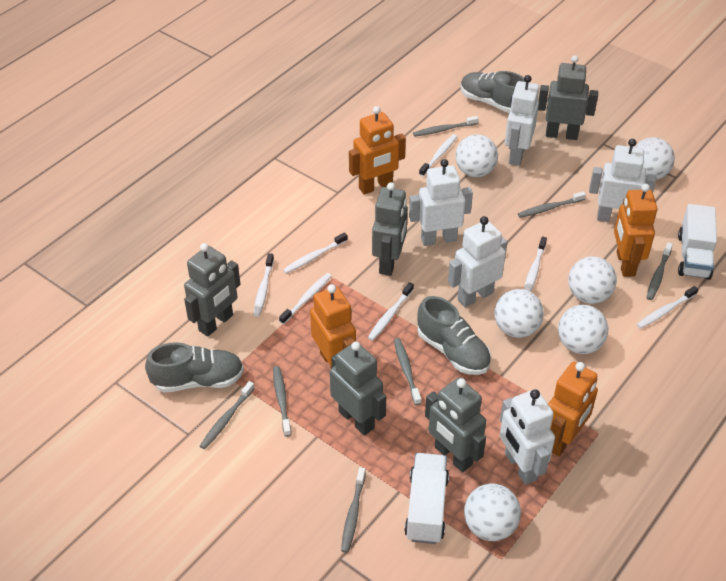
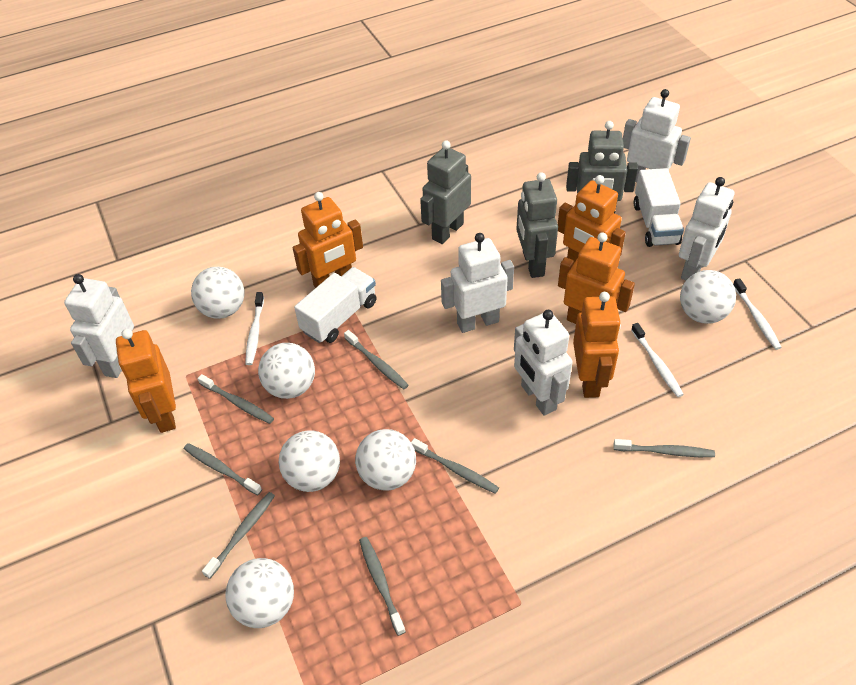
grey robot: [184,243,240,337] [330,341,386,435] [372,182,408,276] [425,378,486,472] [538,55,598,140] = 5 -> [420,140,471,244] [516,172,558,278] [566,121,638,213] = 3
grey shoe: [145,342,244,393] [417,296,491,375] [461,71,525,113] = 3 -> none = 0
orange robot: [310,284,356,368] [349,106,406,195] [548,362,598,456] [614,184,657,277] = 4 -> [116,329,176,433] [293,192,363,288] [558,175,626,263] [558,232,635,324] [573,292,621,398] = 5
white toothbrush: [254,253,274,317] [279,273,332,324] [283,232,348,274] [368,282,414,341] [419,134,457,177] [524,236,547,292] [637,286,698,329] = 7 -> [245,292,264,365] [631,323,684,397] [733,278,782,350] = 3

